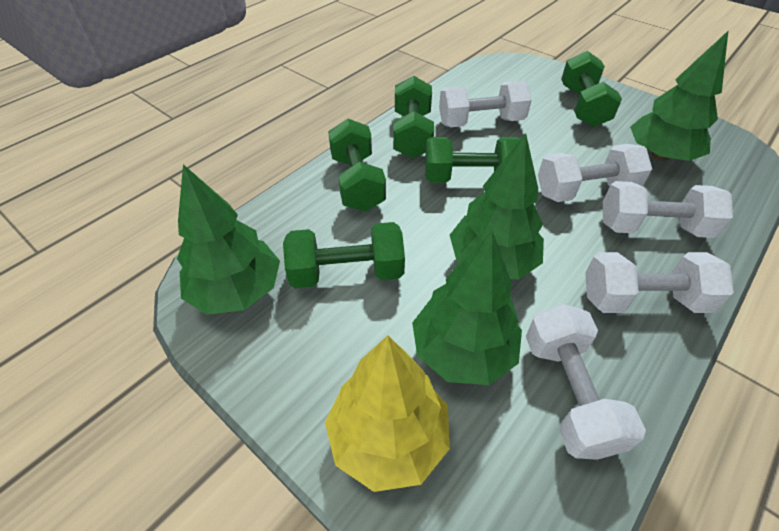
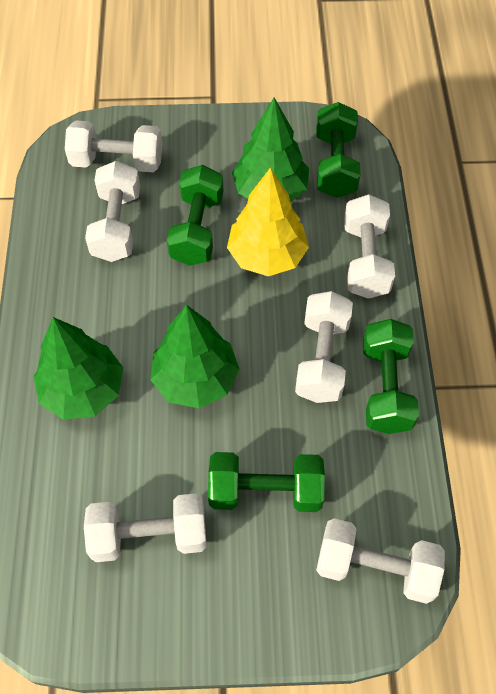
green dumbbell: [283,222,405,288] [328,118,386,212] [393,76,434,159] [425,137,521,183] [561,51,622,127] = 5 -> [167,165,223,266] [208,452,325,512] [316,102,361,198] [363,319,419,434] = 4
green tree: [177,164,280,315] [412,231,522,385] [450,134,544,279] [630,31,728,161] = 4 -> [34,317,123,420] [151,305,239,408] [232,98,309,202] = 3
white dumbbell: [439,80,532,127] [526,304,646,460] [538,144,652,202] [585,252,734,313] [603,181,733,238] = 5 -> [65,120,162,172] [84,493,207,562] [85,161,140,262] [295,291,353,403] [316,518,445,604] [344,194,395,299] = 6

